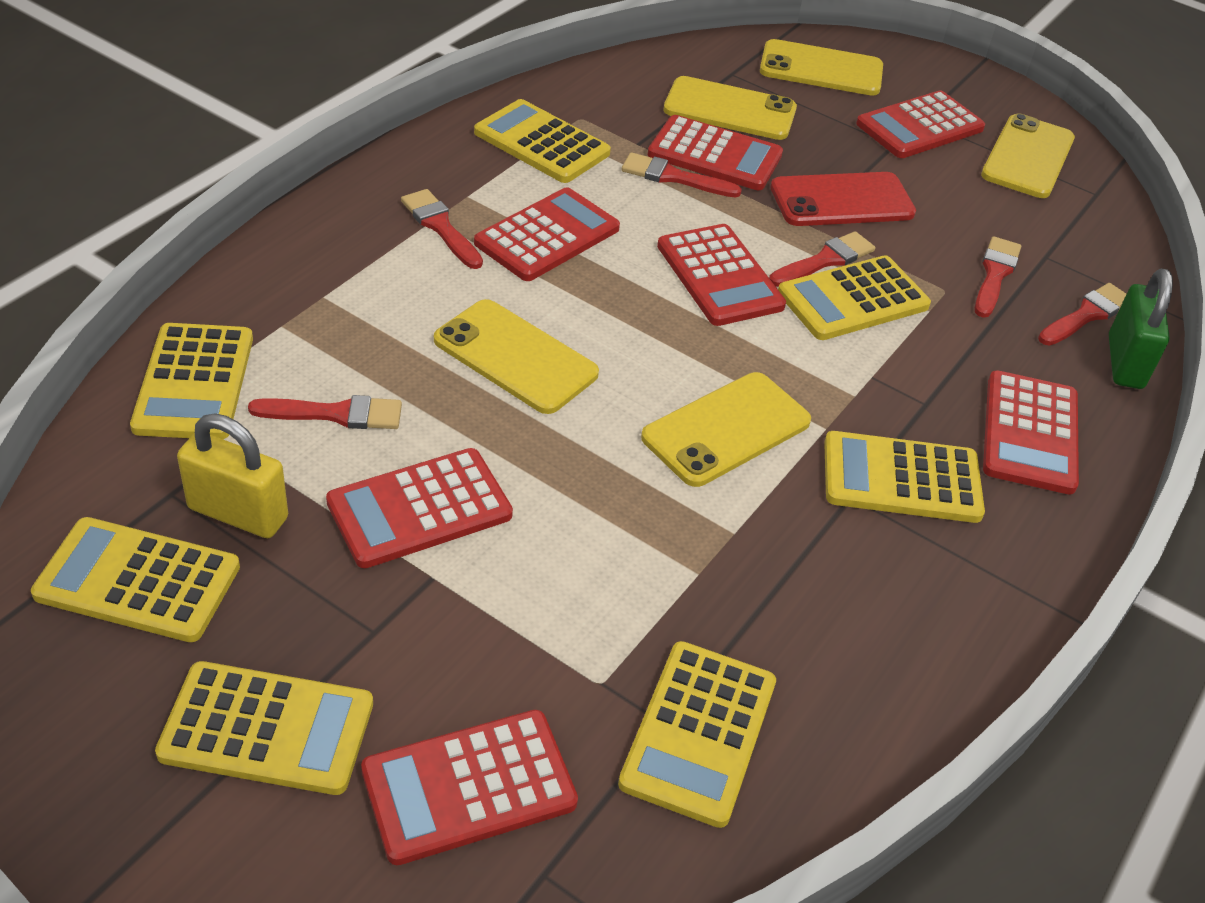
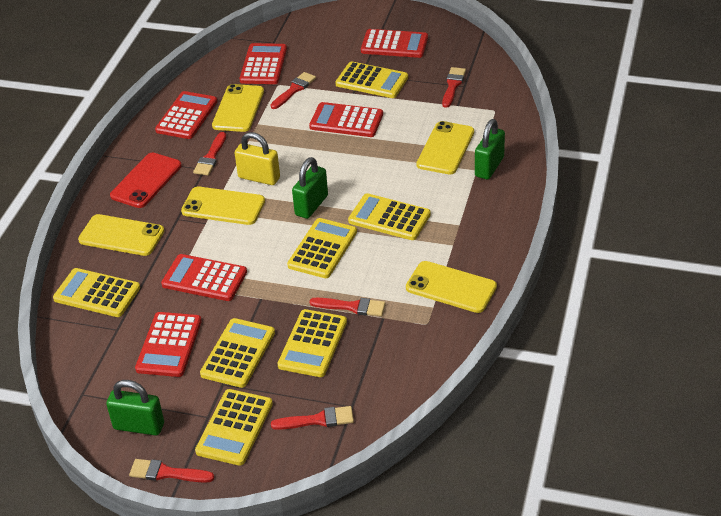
green padlock: [1109,268,1173,389] = 1 -> [106,380,164,436] [292,157,328,219] [475,119,505,180] = 3
red calculator: [326,448,513,568] [361,710,578,865] [474,187,620,281] [648,115,783,190] [657,224,786,326] [856,90,985,158] [983,371,1079,495] = 7 -> [135,312,202,377] [155,91,217,139] [161,254,247,301] [239,43,287,84] [309,102,383,137] [361,29,428,58] = 6

